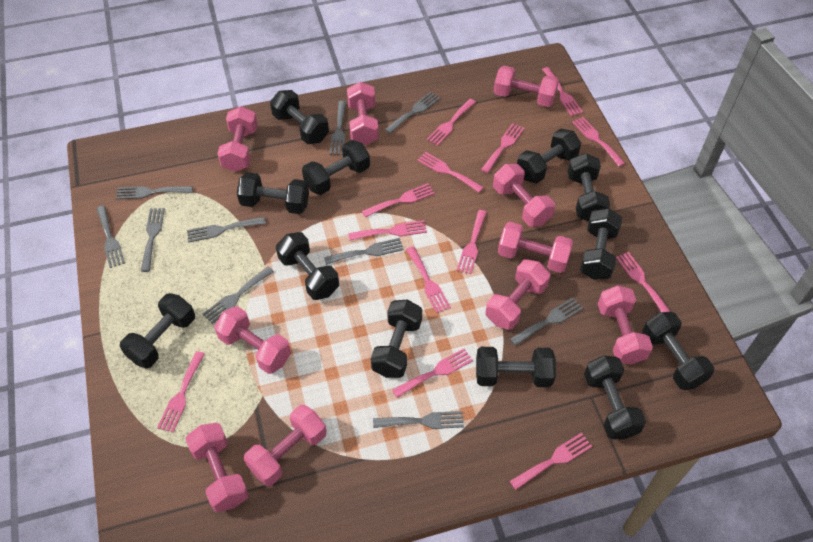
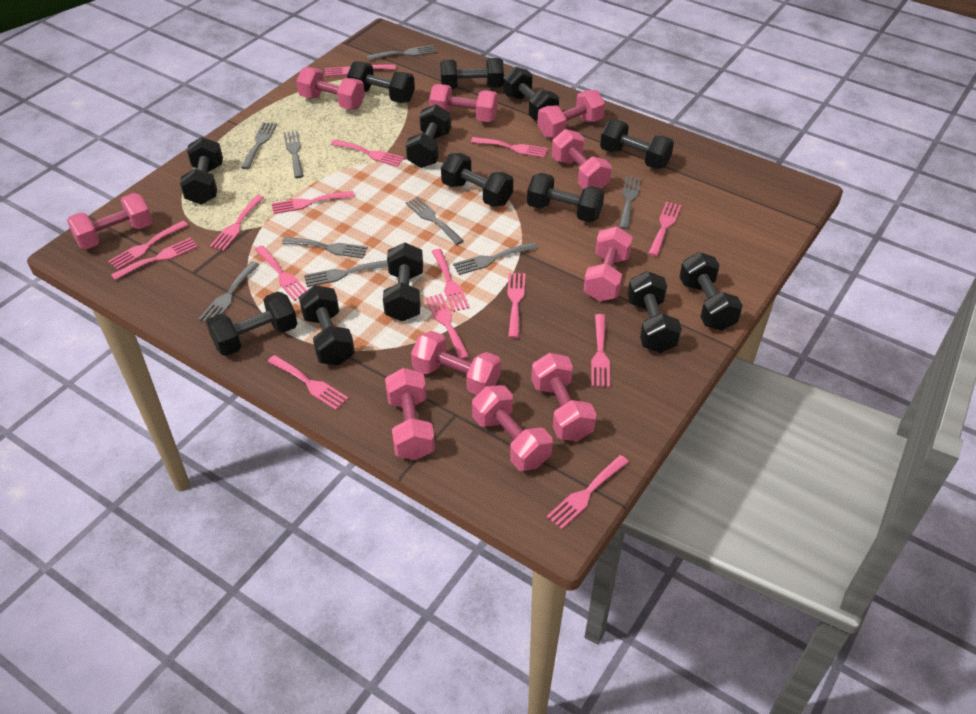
black dumbbell: [120,293,195,368] [237,172,309,214] [270,90,329,144] [276,232,339,300] [302,140,370,195] [371,299,422,378] [476,347,556,387] [517,129,581,183] [568,153,610,221] [580,208,622,280] [584,356,646,439] [642,312,714,390] = 12 -> [180,137,223,205] [206,291,297,356] [299,285,355,365] [347,61,415,103] [383,243,423,321] [406,104,451,168] [440,58,504,89] [441,153,513,207] [503,67,559,121] [527,173,604,222] [600,120,674,169] [627,271,682,353] [679,252,743,331] = 13
grey fork: [96,205,125,268] [116,186,193,199] [141,208,165,272] [187,217,266,242] [203,266,274,324] [324,238,404,265] [330,101,346,155] [373,411,464,429] [385,92,440,134] [510,298,583,346] = 10 -> [199,261,259,322] [241,122,277,169] [282,237,368,258] [284,131,304,178] [304,260,388,287] [367,45,437,60] [405,197,464,245] [453,242,537,275] [619,176,641,229] = 9
pink fork: [157,351,205,433] [348,220,427,240] [362,184,435,217] [392,349,473,398] [406,246,451,313] [417,152,484,193] [427,99,476,146] [457,210,487,274] [481,123,525,173] [510,433,592,490] [542,67,583,116] [572,117,625,167] [616,252,671,312] = 13 -> [108,221,188,270] [111,237,198,280] [210,195,264,251] [255,246,307,301] [268,355,349,410] [272,191,355,214] [325,64,396,77] [331,139,404,167] [425,294,470,360] [432,249,469,312] [471,137,548,158] [507,273,525,338] [546,455,629,530] [591,314,610,387] [648,201,681,256] = 15

